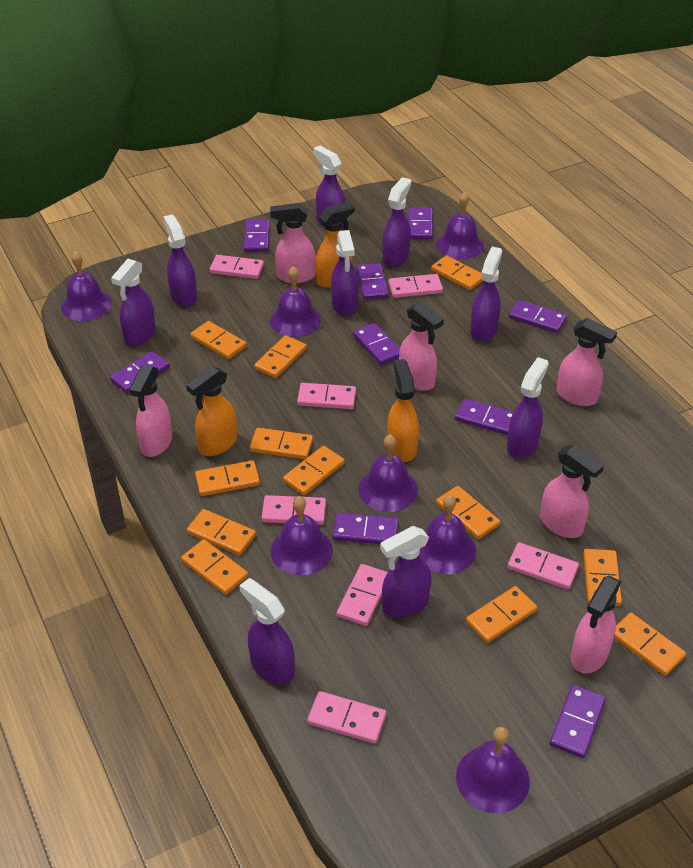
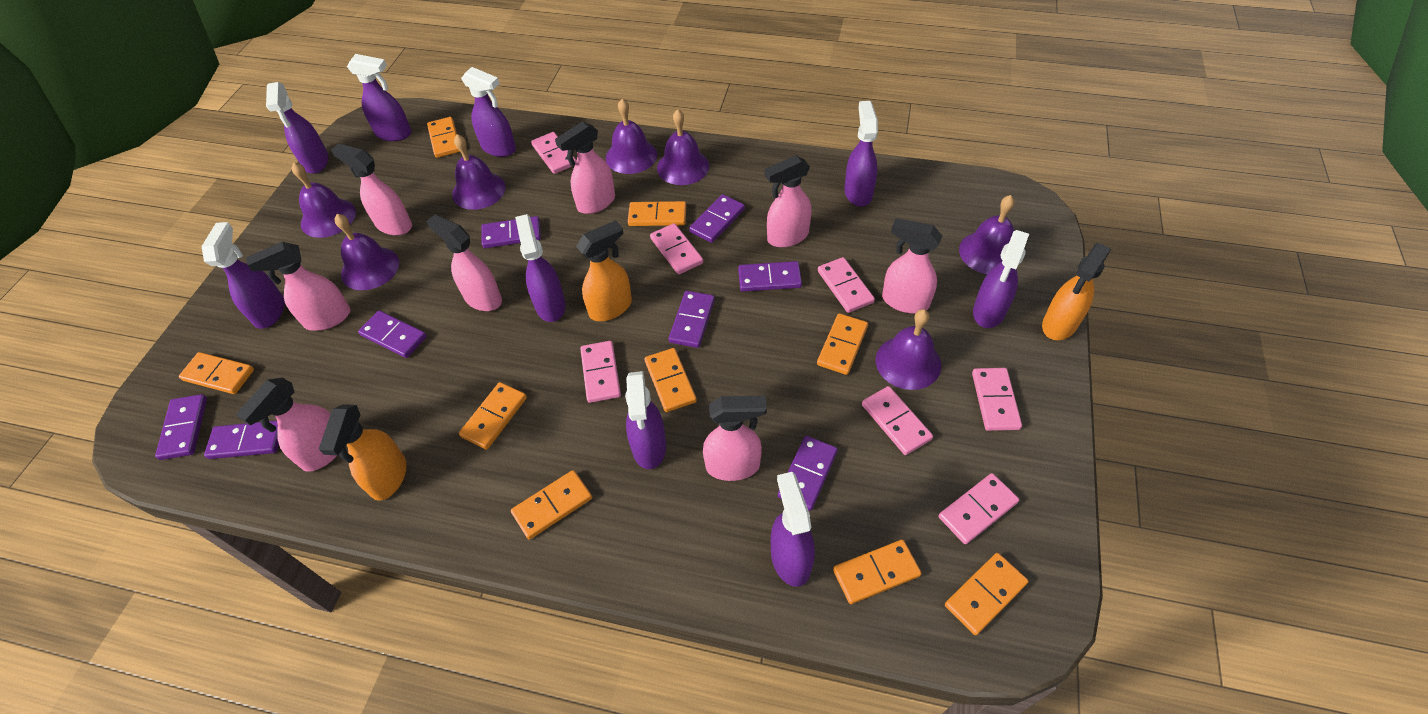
orange domino: [181,539,248,595] [187,509,256,556] [191,321,246,359] [195,460,260,496] [250,428,313,459] [254,335,307,378] [283,446,344,496] [431,255,484,290] [436,486,500,539] [466,586,537,643] [583,549,622,606] [614,613,686,676] = 12 -> [179,352,254,394] [427,117,460,158] [459,382,527,450] [511,470,592,539] [628,201,686,226] [645,348,697,412] [817,313,868,375] [833,540,922,604] [945,553,1029,635] = 9
pink spray bottle: [129,365,172,457] [270,203,316,283] [399,302,444,391] [540,445,604,538] [557,318,617,406] [571,576,621,673] = 6 -> [236,378,337,472] [246,242,350,331] [331,144,412,235] [426,214,502,311] [555,121,615,214] [703,396,767,481] [765,155,811,248] [882,218,942,313] = 8
purple domino: [110,351,170,393] [244,219,270,252] [333,513,398,544] [353,323,400,365] [356,263,389,300] [408,207,433,240] [455,399,514,435] [509,300,567,333] [550,685,606,758] = 9 -> [155,394,207,460] [204,421,279,459] [358,310,427,358] [482,216,541,248] [669,291,715,348] [689,194,745,243] [738,261,802,292] [778,436,838,511] = 8

